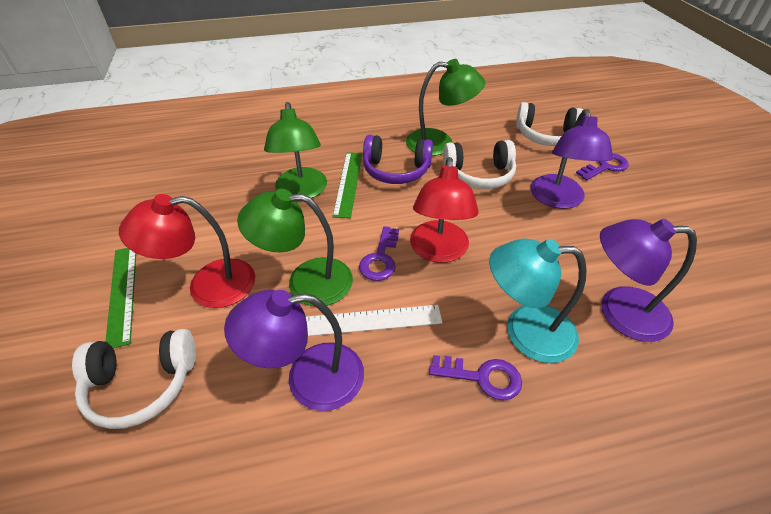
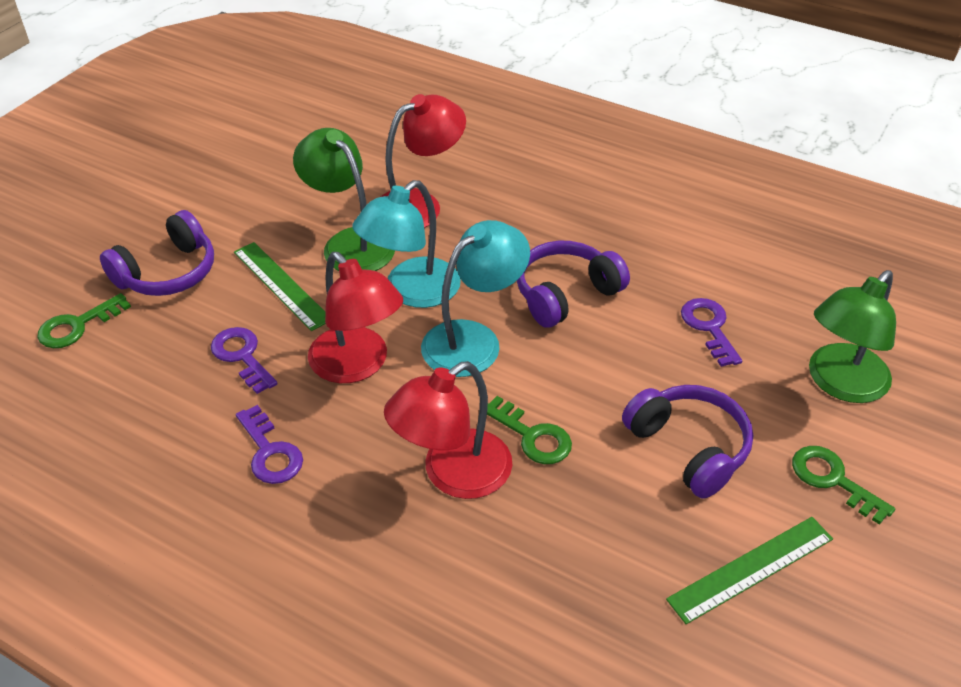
green key: none = 0 -> [38,293,131,348] [487,396,572,464] [792,446,895,525] = 3
green lamp: [237,189,353,306] [264,102,327,198] [406,59,485,156] = 3 -> [293,128,395,271] [809,270,896,403] = 2
purple headphones: [363,135,433,184] = 1 -> [100,210,214,296] [517,241,630,328] [622,385,753,499] = 3
purple lamp: [224,290,364,411] [530,109,613,209] [600,219,697,342] = 3 -> none = 0
red lamp: [119,194,255,308] [410,157,479,263] = 2 -> [308,252,403,383] [380,94,466,228] [384,361,512,499] = 3
turquoise lamp: [489,239,587,363] = 1 -> [352,180,461,308] [421,220,530,377] = 2
white headphones: [72,329,196,429] [443,140,516,189] [516,102,583,146] = 3 -> none = 0
white ruler: [306,305,442,336] = 1 -> none = 0

